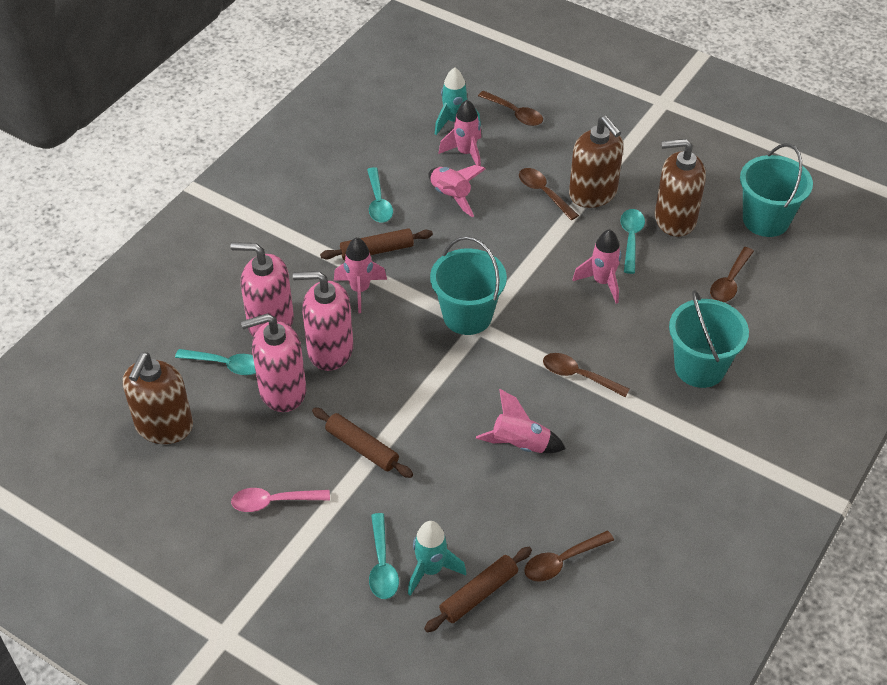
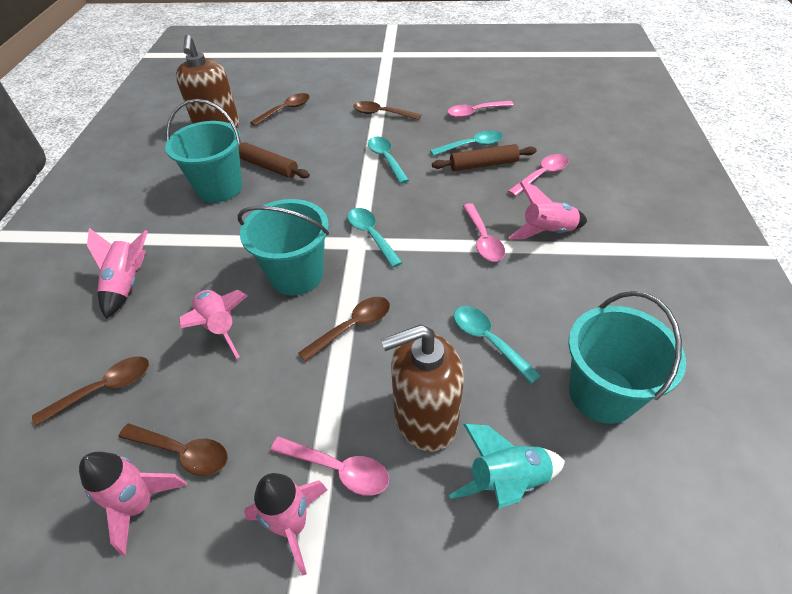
brown rolling pin: [312,408,413,478] [320,228,433,260] [424,547,532,632] = 3 -> [238,142,310,179] [432,144,537,171] = 2
brown soap dispenser: [123,352,193,444] [569,116,623,208] [655,139,706,237] = 3 -> [176,35,239,127] [381,325,464,452] = 2
pink soap dispenser: [231,242,294,337] [241,314,306,412] [293,271,353,371] = 3 -> none = 0
pink spoon: [231,488,330,512] = 1 -> [270,436,389,496] [448,101,514,118] [463,203,505,261] [508,154,568,196] = 4
turquoise rocket: [408,521,466,596] [435,67,481,135] = 2 -> [449,424,565,509] = 1

